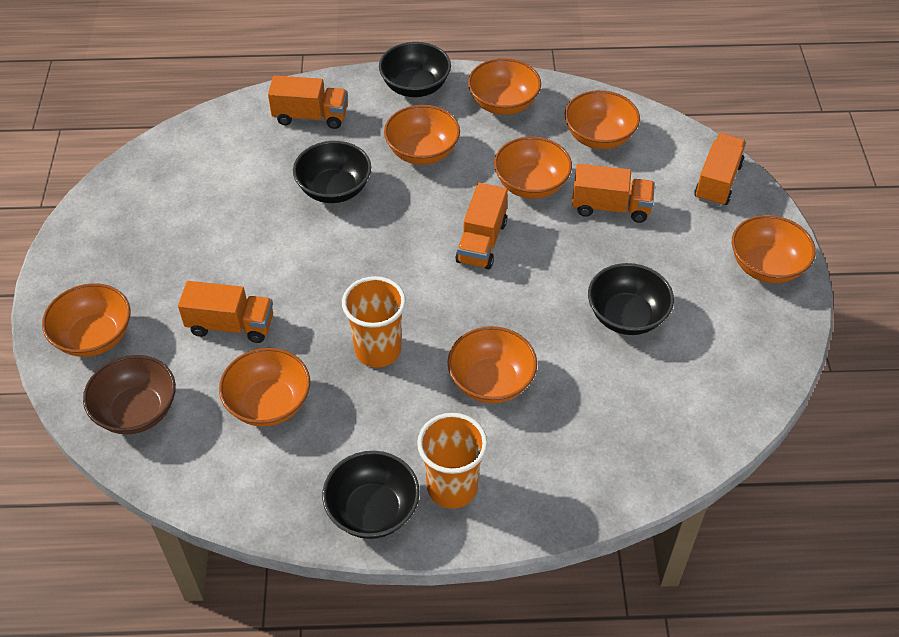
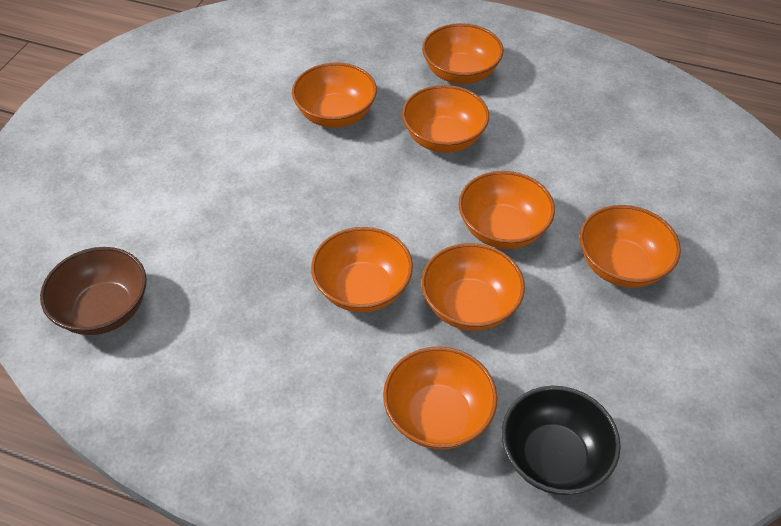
black bowl: [293,141,371,203] [322,451,420,539] [379,42,451,97] [588,263,674,335] = 4 -> [501,386,621,495] = 1
orange cup: [342,276,406,368] [417,413,488,509] = 2 -> none = 0
orange truck: [178,281,273,343] [268,76,347,129] [455,183,508,269] [572,164,655,223] [694,133,746,206] = 5 -> none = 0

